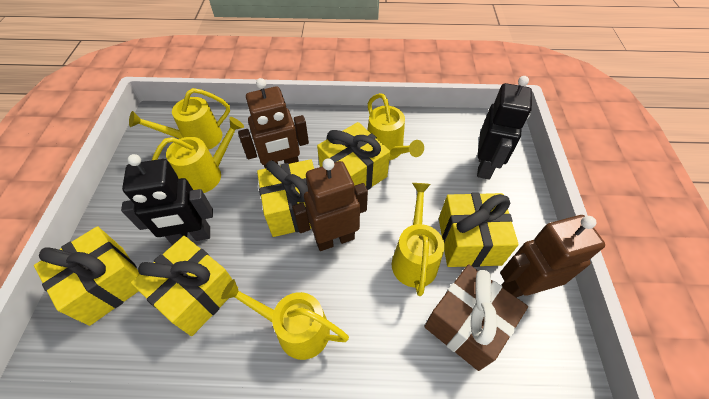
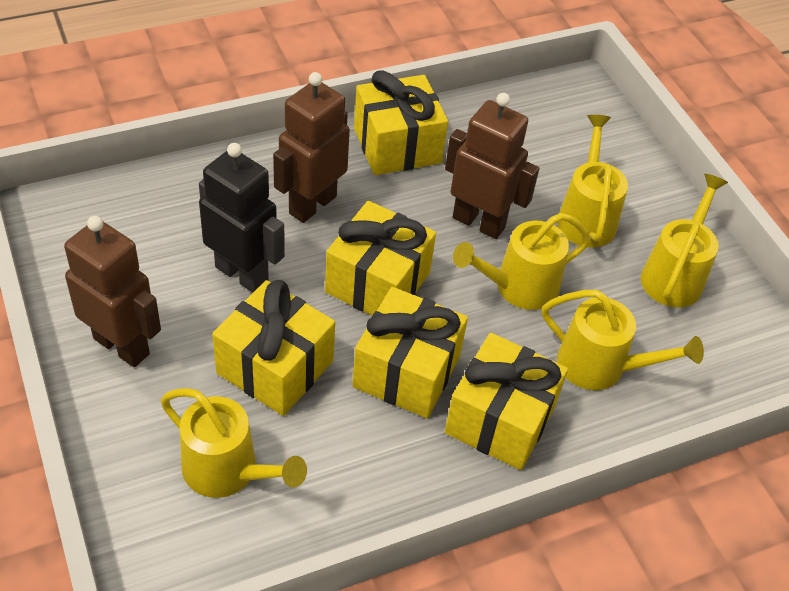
black robot: [121,154,213,245] [477,76,532,180] = 2 -> [199,143,285,293] = 1
brown gift: [424,264,528,371] = 1 -> none = 0

